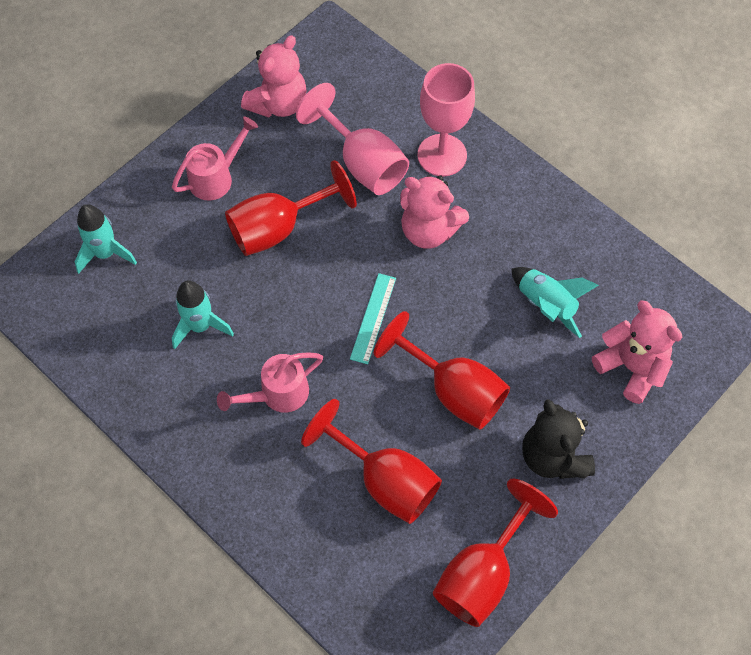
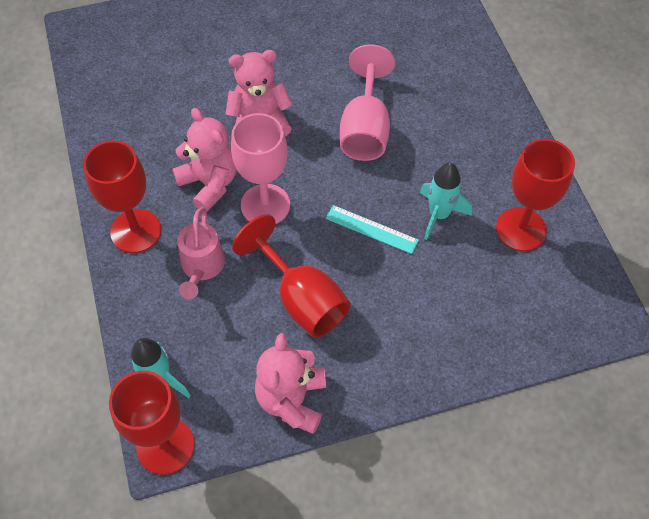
black teddy bear: [522,399,595,479] = 1 -> none = 0
pink watering can: [172,116,258,201] [217,352,323,413] = 2 -> [177,207,225,299] = 1
turquoise rocket: [75,204,137,274] [172,281,234,349] [511,267,599,338] = 3 -> [131,338,191,398] [420,163,472,240] = 2

